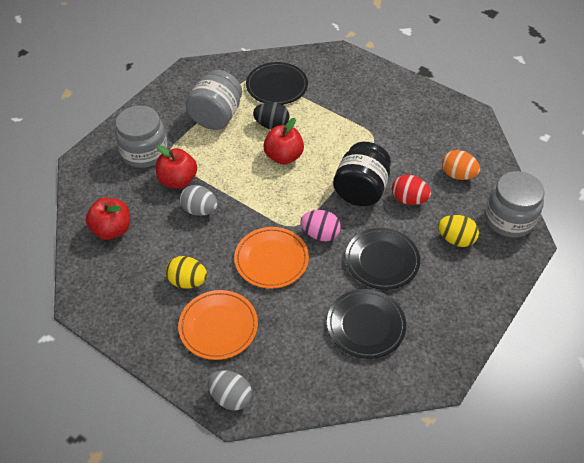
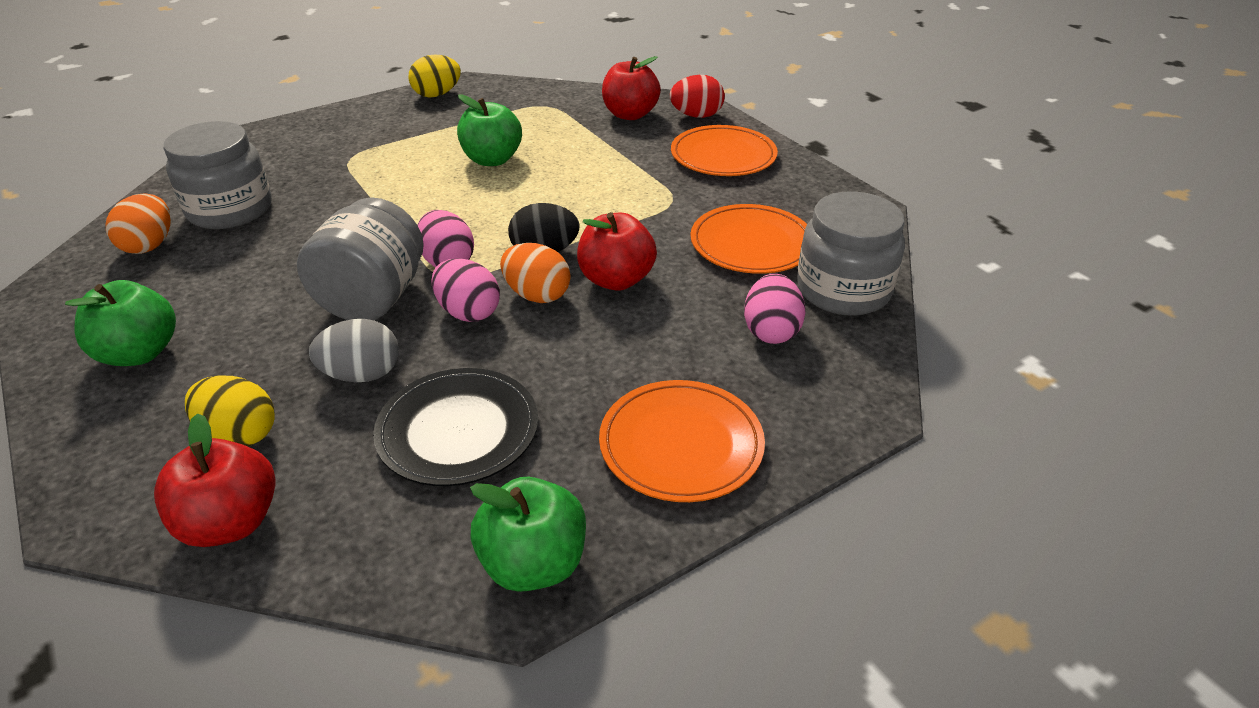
black jar: [333,142,391,206] = 1 -> none = 0
black plate: [246,62,308,105] [327,289,406,359] [345,228,420,290] = 3 -> [373,368,538,486] = 1
green apple: none = 0 -> [65,280,176,366] [457,94,522,166] [470,477,586,592] = 3
grey egg: [180,185,218,216] [208,371,252,411] = 2 -> [309,319,399,382] = 1
orange egg: [442,150,480,180] = 1 -> [106,193,171,254] [500,243,571,303] = 2
orange plate: [178,290,258,360] [234,227,309,289] = 2 -> [599,380,765,502] [671,125,778,176] [690,204,807,274] = 3
pink egg: [300,210,341,241] = 1 -> [418,210,474,267] [431,258,500,322] [744,274,805,344] = 3

